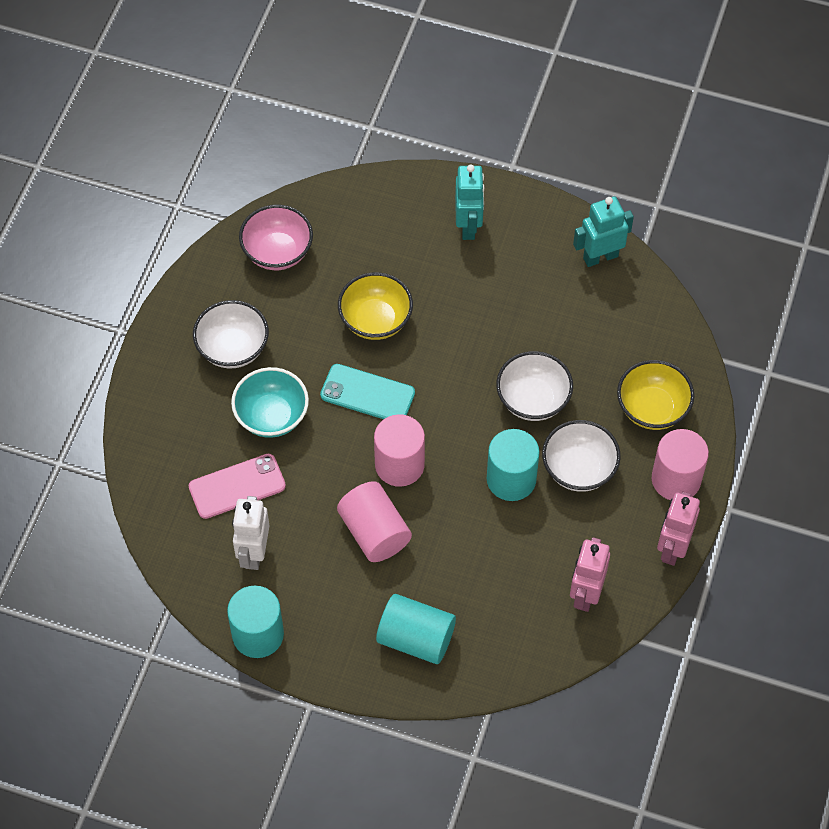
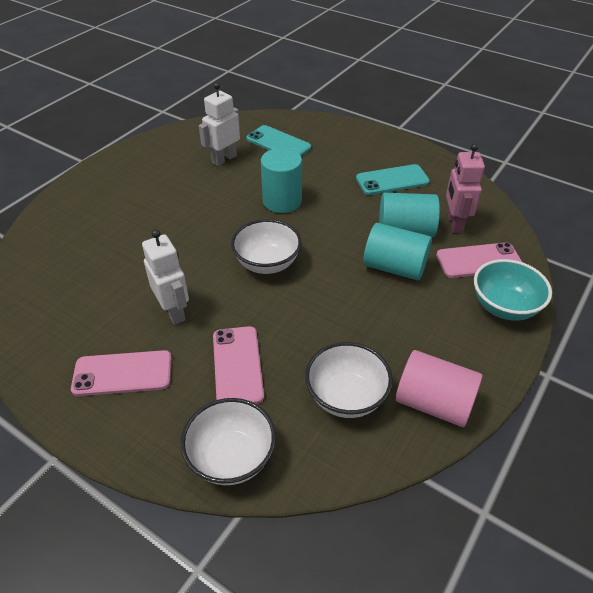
pink bowl: [239,205,313,270] = 1 -> none = 0
pink cylinder: [337,481,412,562] [374,414,425,487] [652,429,709,500] = 3 -> [396,350,483,427] = 1
pink phone: [189,454,286,519] = 1 -> [71,350,172,396] [213,326,264,404] [436,242,522,278] = 3
pink robot: [570,537,610,612] [657,492,700,566] = 2 -> [446,143,485,233] = 1
turquoise phone: [320,364,415,419] = 1 -> [246,125,311,156] [356,164,430,195] = 2
turquoise robot: [455,164,484,240] [573,197,634,267] = 2 -> none = 0
white robot: [232,496,269,570] = 1 -> [142,229,189,325] [199,83,240,166] = 2
yellow bowl: [338,272,413,340] [617,360,694,430] = 2 -> none = 0

